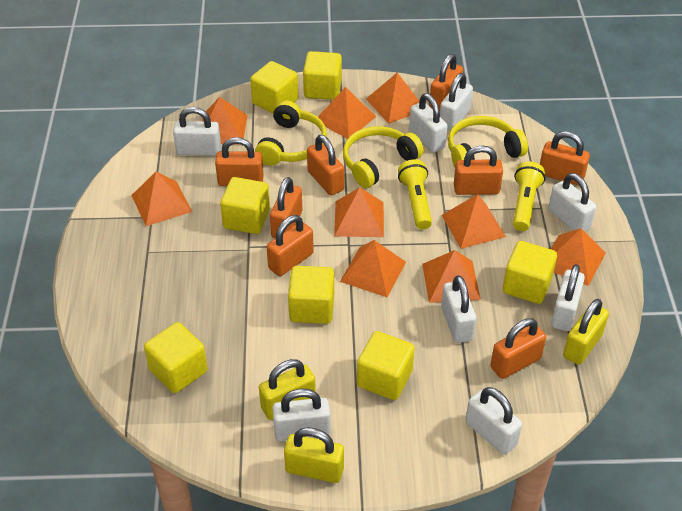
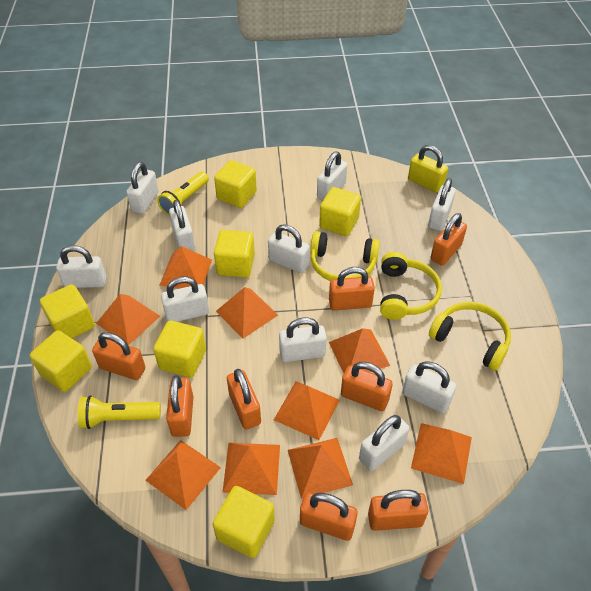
white padlock: [173,107,221,156] [273,389,331,441] [409,93,447,153] [440,73,473,131] [441,275,476,343] [466,387,522,455] [549,173,596,232] [551,264,585,331] = 8 -> [56,245,106,288] [126,162,159,214] [161,276,209,322] [169,200,195,251] [268,224,310,273] [279,318,327,362] [317,151,347,200] [359,415,410,471] [402,361,456,413] [428,178,456,231] = 10
yellow padlock: [259,359,316,420] [284,427,344,483] [563,299,609,365] = 3 -> [408,145,448,193] = 1

